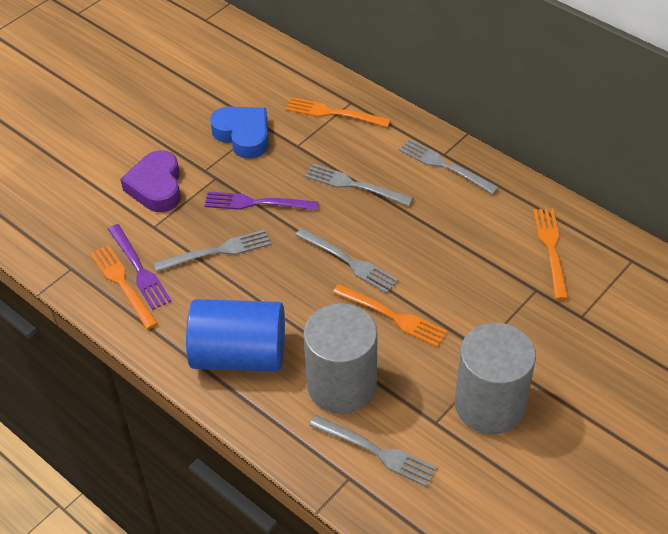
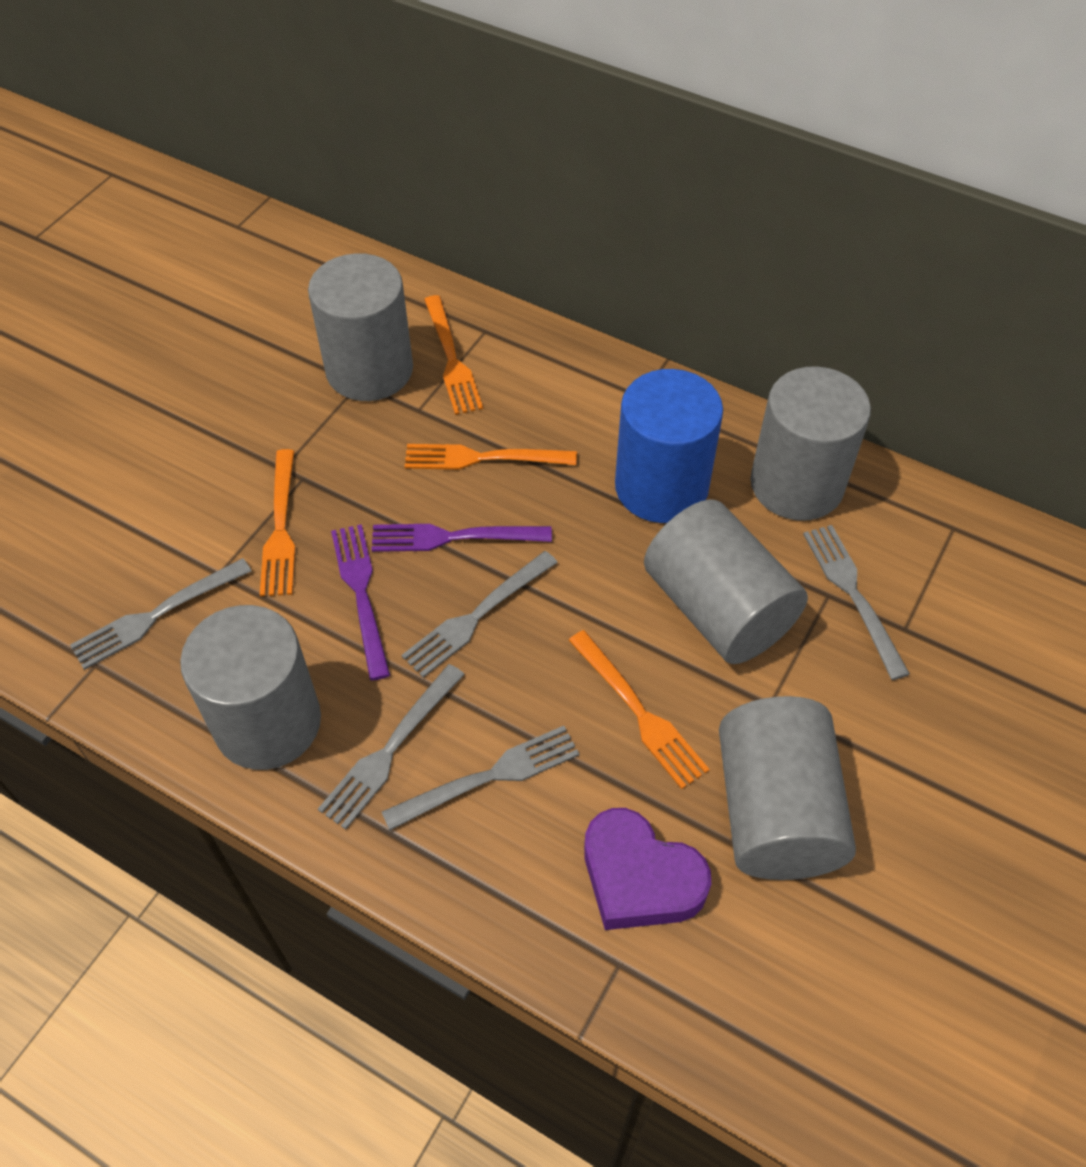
blue heart: [210,106,268,159] = 1 -> none = 0
grey cylinder: [303,303,378,414] [455,323,536,434] = 2 -> [180,605,321,770] [308,253,413,401] [644,499,808,664] [719,696,856,880] [750,367,871,521] = 5

